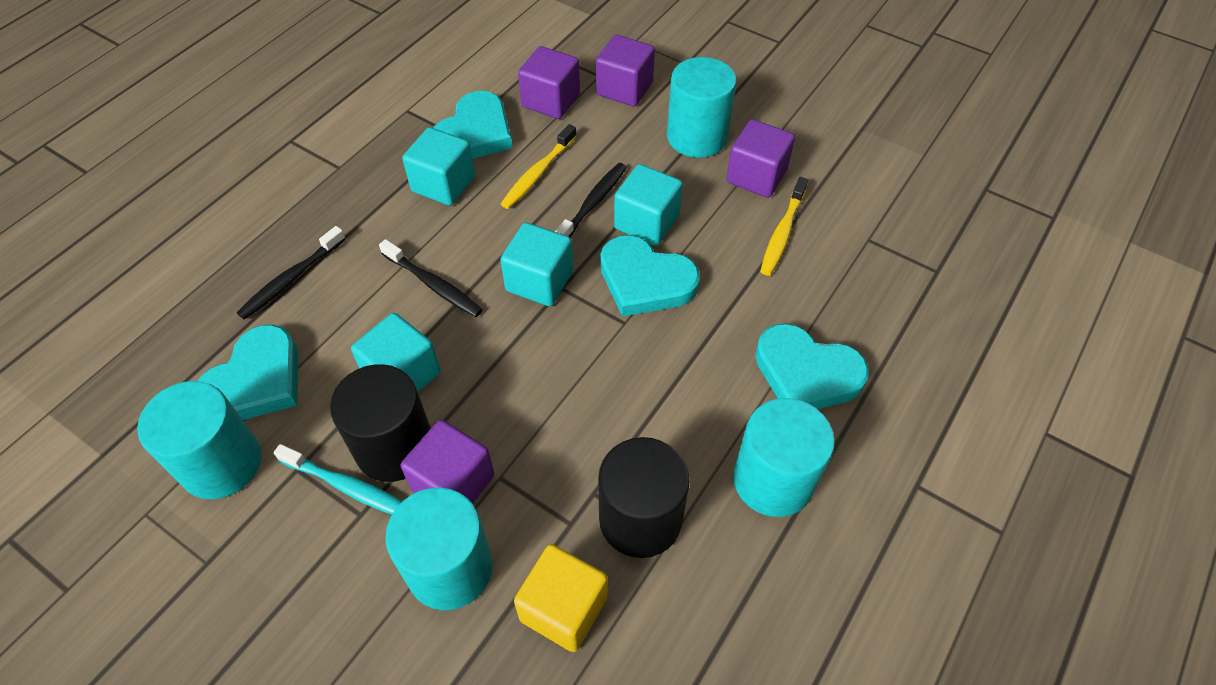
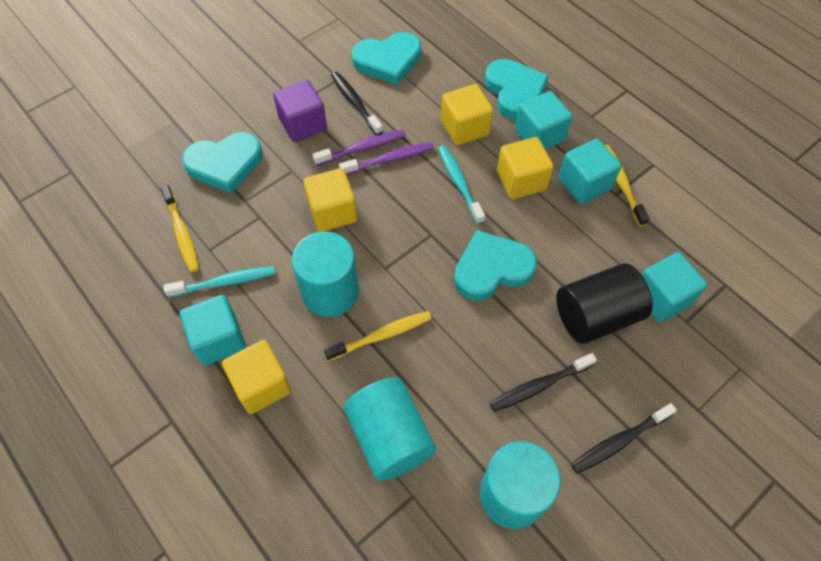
black cylinder: [330,364,431,482] [598,437,690,558] = 2 -> [556,263,653,344] = 1
purple cube: [401,420,494,503] [518,46,580,119] [596,35,655,107] [726,119,795,198] = 4 -> [273,80,327,142] = 1
purple toothbrush: none = 0 -> [312,129,406,166] [339,142,434,175] = 2
turquoise cylinder: [137,381,261,499] [385,487,493,610] [667,57,737,158] [733,398,835,517] = 4 -> [292,232,359,317] [344,378,436,481] [480,441,561,529] = 3
turquoise toothbrush: [273,444,402,514] = 1 -> [164,266,275,297] [438,145,485,224] = 2
yellow cube: [514,544,608,652] = 1 -> [222,340,292,414] [303,168,357,232] [441,84,493,145] [497,137,554,199] = 4
yellow toothbrush: [501,124,577,209] [760,177,808,276] = 2 -> [161,185,199,273] [324,311,432,361] [605,145,650,226] = 3

